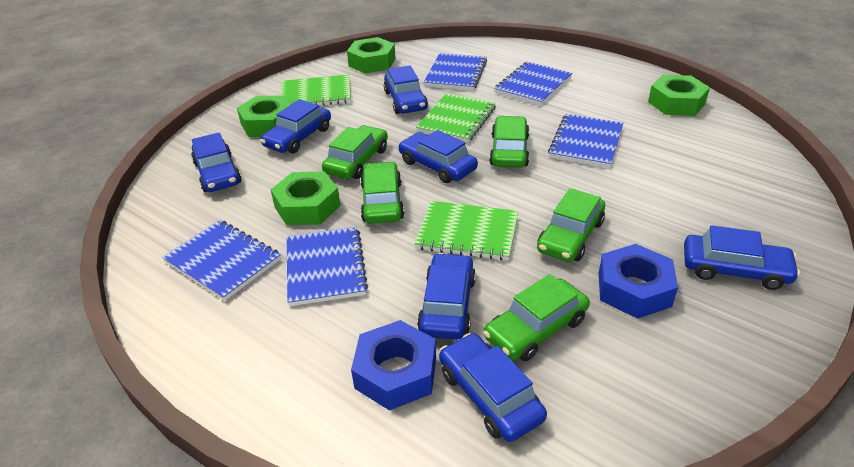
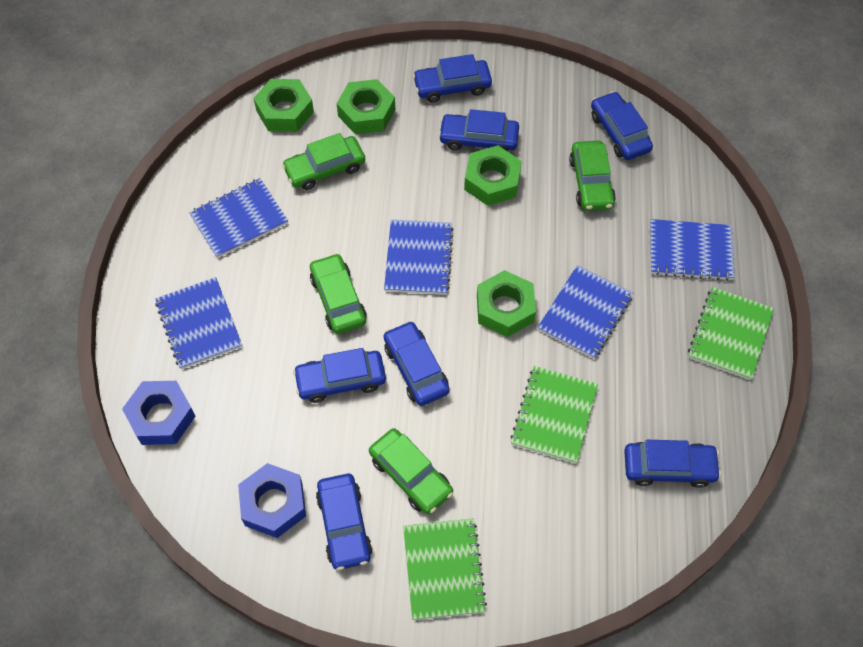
green car: [322,125,388,179] [360,162,404,224] [483,274,590,361] [489,116,529,168] [537,188,605,262] = 5 -> [282,133,365,190] [310,253,366,334] [369,428,453,514] [569,140,616,211] = 4

